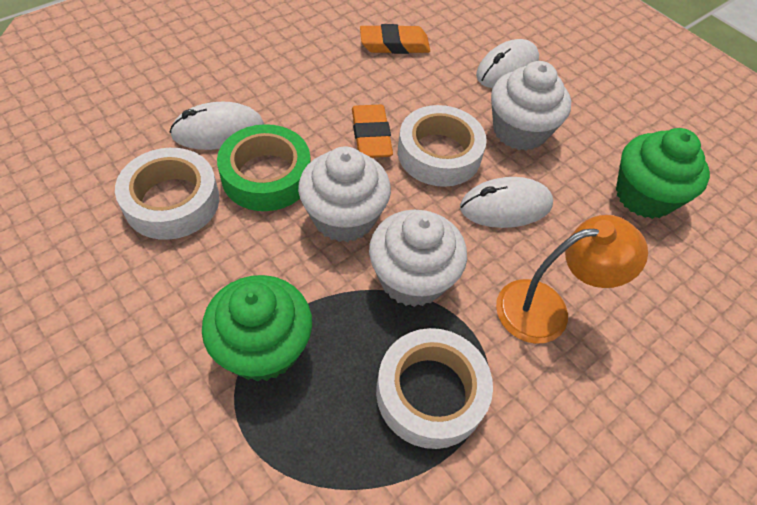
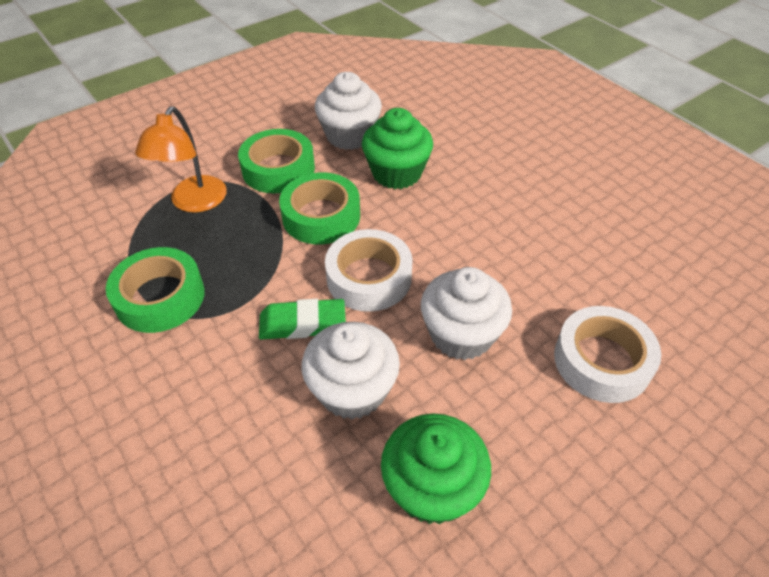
green eraser: none = 0 -> [259,298,346,340] = 1
green tape: [217,124,311,211] = 1 -> [106,247,205,333] [238,129,315,193] [279,172,360,244] = 3
orange eraser: [352,104,393,158] [360,24,430,54] = 2 -> none = 0
white mouse: [170,102,264,150] [460,177,553,228] [476,39,539,88] = 3 -> none = 0
white tape: [115,148,219,240] [376,328,493,449] [398,105,487,187] = 3 -> [325,229,413,312] [554,306,661,403] = 2

